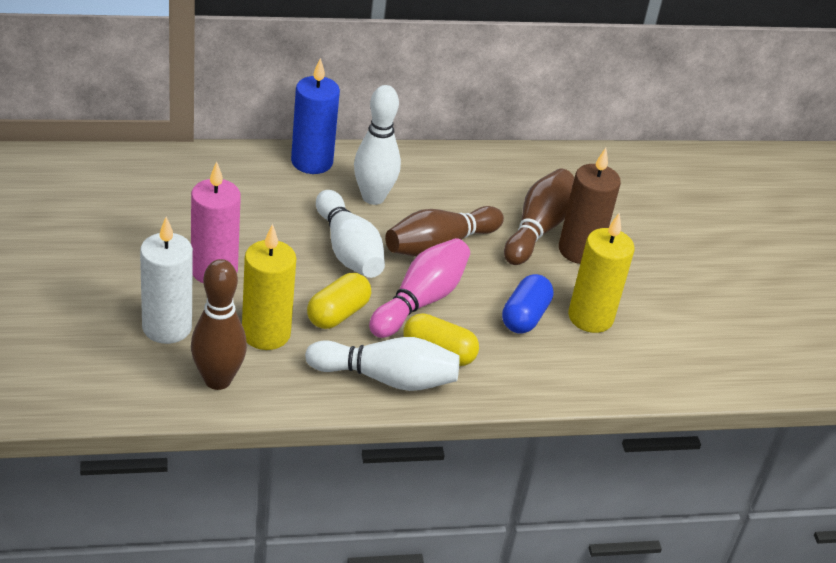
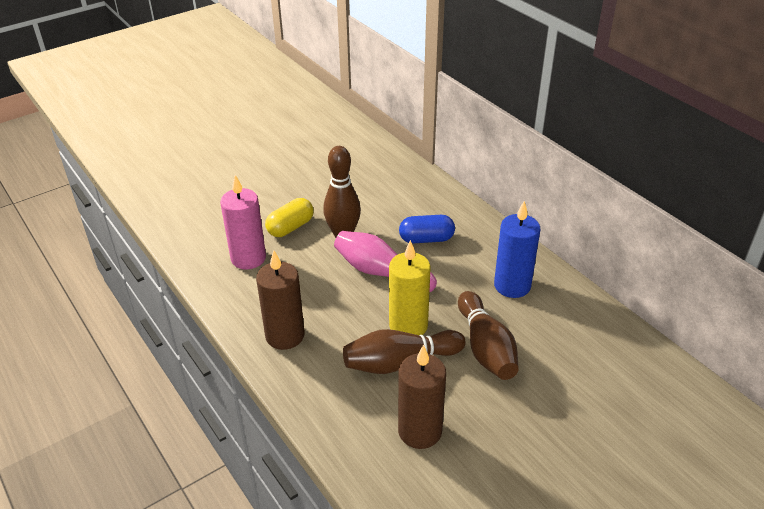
brown candle: [559,148,621,264] = 1 -> [256,250,305,350] [398,345,446,449] = 2
white bowling pin: [305,337,460,391] [316,190,385,278] [354,85,401,205] = 3 -> none = 0
white candle: [140,217,193,344] = 1 -> none = 0
yellow candle: [242,224,296,350] [568,213,635,333] = 2 -> [389,240,431,335] = 1
yellow capsule: [307,273,371,329] [403,313,479,366] = 2 -> [265,198,314,237] = 1

